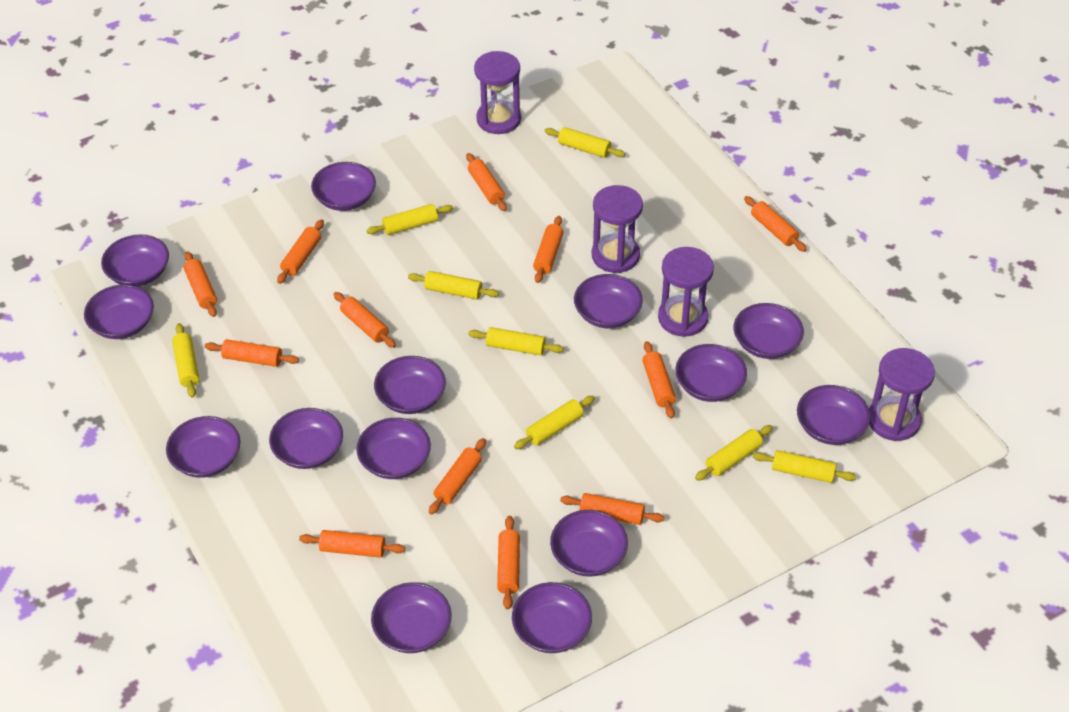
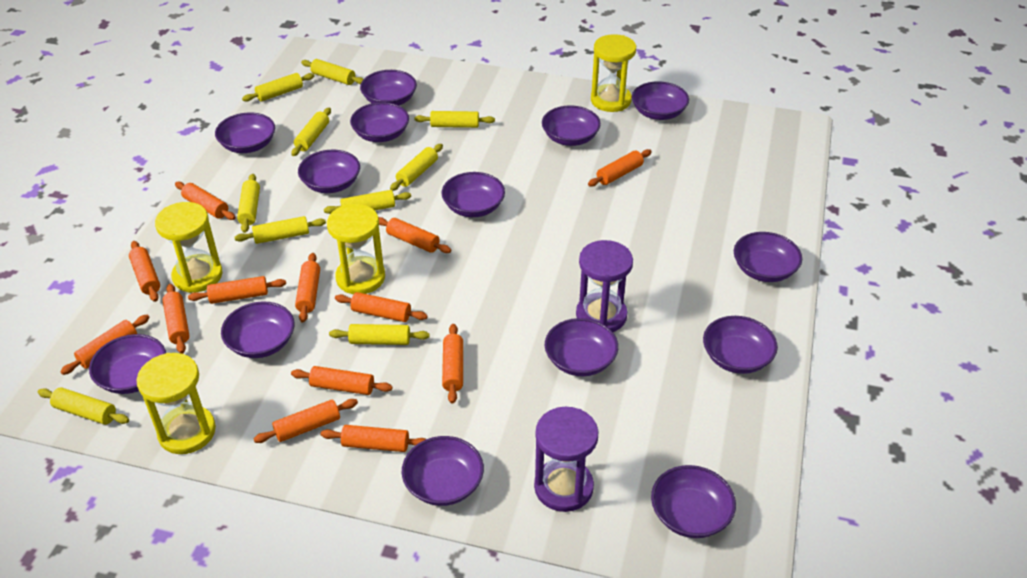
orange rolling pin: [184,251,217,317] [205,339,299,367] [277,219,324,284] [299,530,405,558] [334,292,396,348] [429,438,486,515] [466,153,507,211] [497,516,520,609] [533,216,564,283] [560,493,665,525] [642,341,676,419] [744,196,807,252] = 12 -> [60,315,150,375] [129,241,160,302] [162,284,190,354] [175,182,235,220] [188,276,286,304] [253,399,358,443] [291,366,393,395] [295,253,320,323] [321,425,426,452] [335,292,428,322] [379,217,451,253] [442,324,463,404] [588,149,652,187] = 13
purple hourglass: [474,51,521,134] [592,185,643,273] [658,247,714,337] [869,348,935,441] = 4 -> [534,407,599,512] [576,240,633,332] = 2
yellow hourglass: none = 0 -> [136,353,216,454] [155,202,223,293] [327,204,385,294] [591,34,636,112] = 4
yellow rolling pin: [172,323,199,398] [366,204,453,235] [408,271,499,300] [468,327,563,356] [514,396,595,449] [544,127,625,158] [695,425,773,481] [753,450,856,483] = 8 -> [38,387,129,425] [234,216,326,244] [237,174,260,233] [242,73,315,102] [291,108,331,156] [301,59,363,85] [324,190,411,214] [329,324,430,345] [390,144,443,191] [414,111,495,128] = 10

